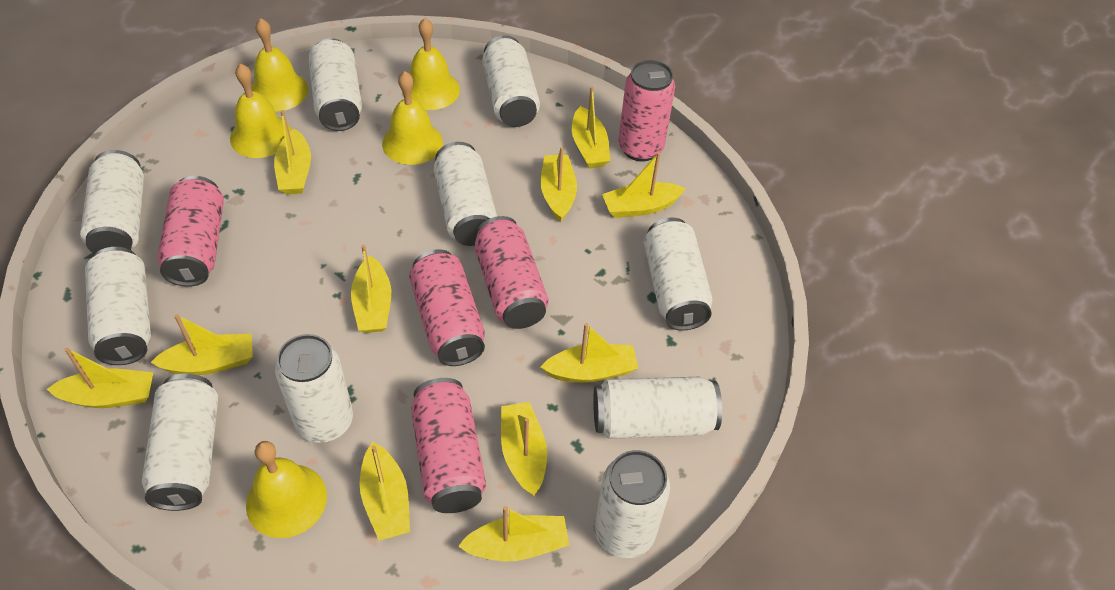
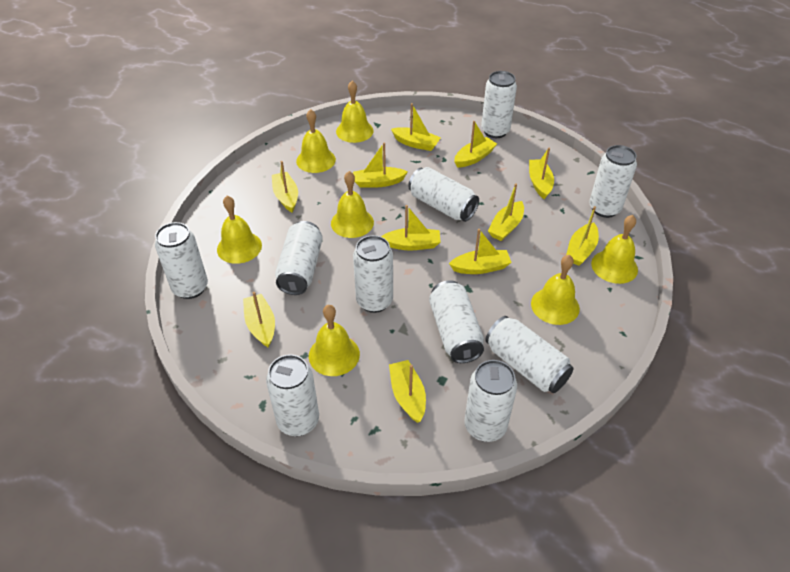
pink can: [157,176,224,287] [409,249,485,366] [411,378,486,513] [474,216,549,329] [618,60,675,161] = 5 -> none = 0
yellow bell: [230,64,292,158] [246,441,327,538] [251,18,309,111] [382,71,443,165] [402,18,460,110] = 5 -> [217,196,262,264] [296,109,336,173] [309,305,360,376] [331,171,374,238] [336,81,374,143] [531,255,580,325] [591,215,638,284] = 7

